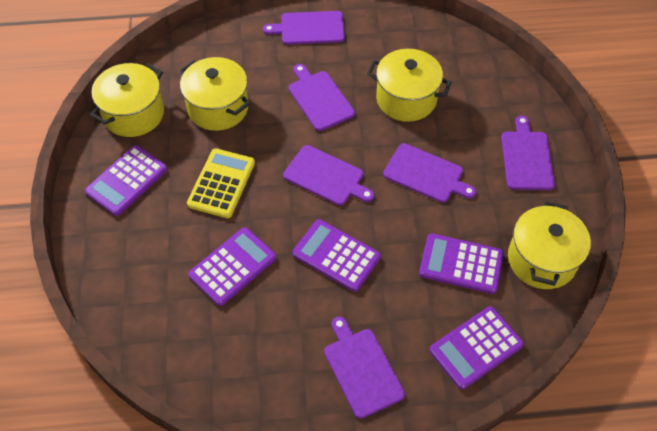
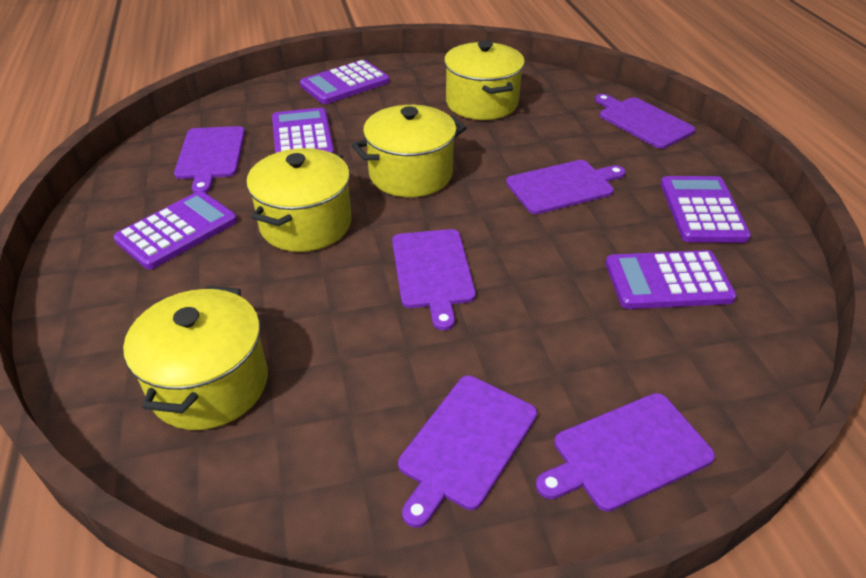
yellow calculator: [187,148,255,218] = 1 -> none = 0

